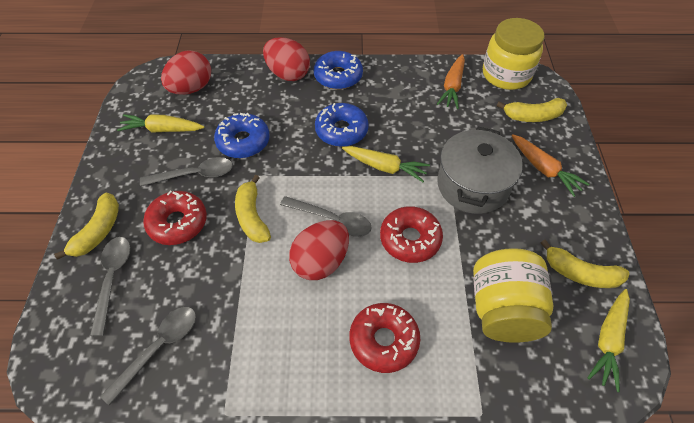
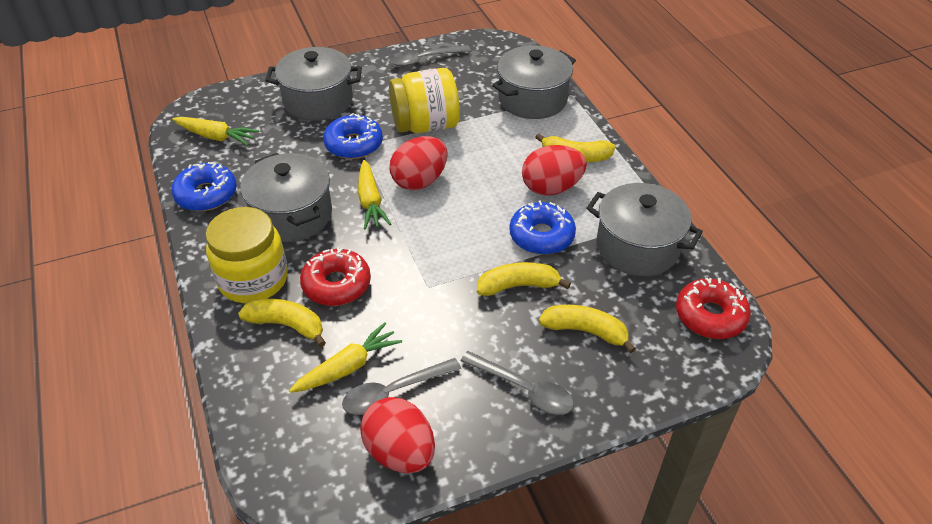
grey pot: [437,127,523,214] = 1 -> [240,153,332,242] [265,47,362,121] [492,45,576,119] [586,183,703,276] = 4
grey spoon: [90,237,131,336] [100,307,196,406] [140,157,233,186] [280,196,372,237] = 4 -> [342,358,461,415] [389,45,471,67] [461,351,574,415] = 3
orange carrot: [437,54,465,109] [512,134,590,197] = 2 -> none = 0
red donut: [143,190,207,245] [349,303,420,373] [380,206,443,263] = 3 -> [300,247,371,306] [676,278,751,339] = 2

